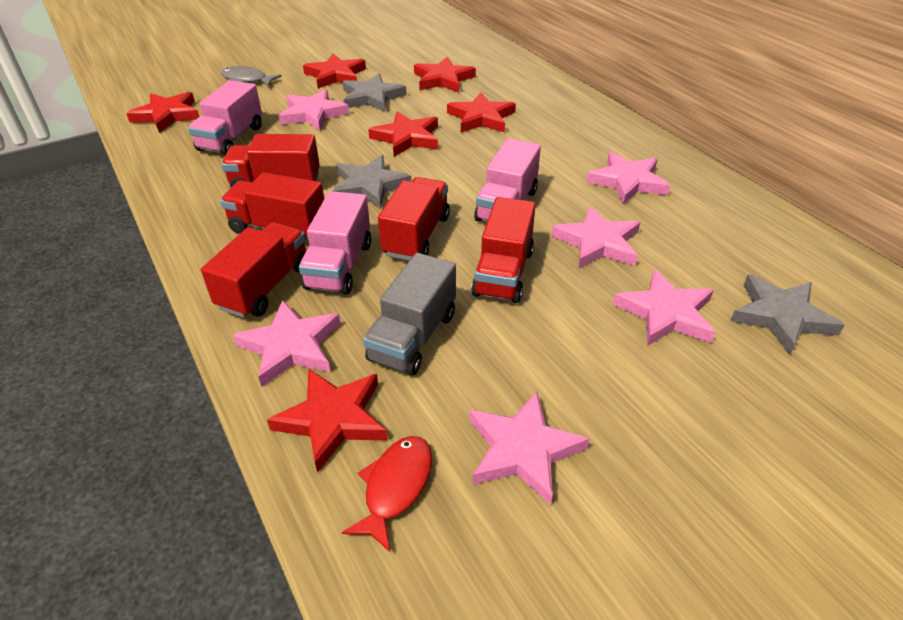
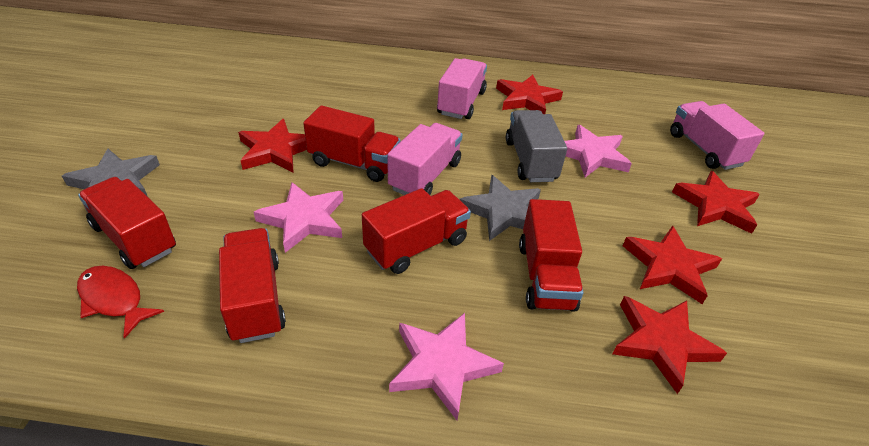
grey fish: [221,66,282,87] = 1 -> none = 0
grey star: [332,155,411,209] [343,73,407,112] [730,274,845,355] = 3 -> [62,148,160,213] [460,175,541,241] = 2
pink star: [233,300,341,387] [279,89,349,131] [469,392,589,505] [551,206,640,268] [586,151,670,205] [613,269,716,346] = 6 -> [254,182,343,253] [389,313,504,420] [564,125,632,177] = 3
red star: [126,92,200,133] [267,368,388,473] [303,54,366,89] [368,111,438,157] [414,57,476,92] [447,92,516,132] = 6 -> [238,119,307,173] [496,75,563,114] [612,296,727,394] [623,226,722,304] [672,171,760,234] = 5

